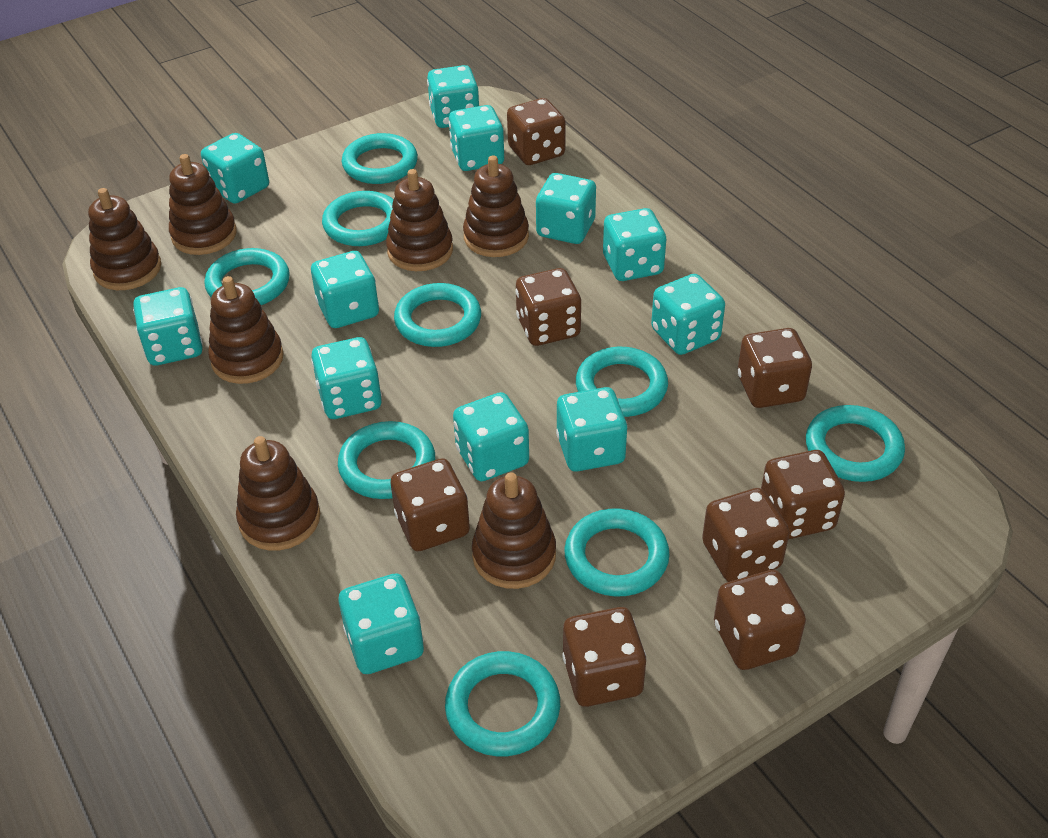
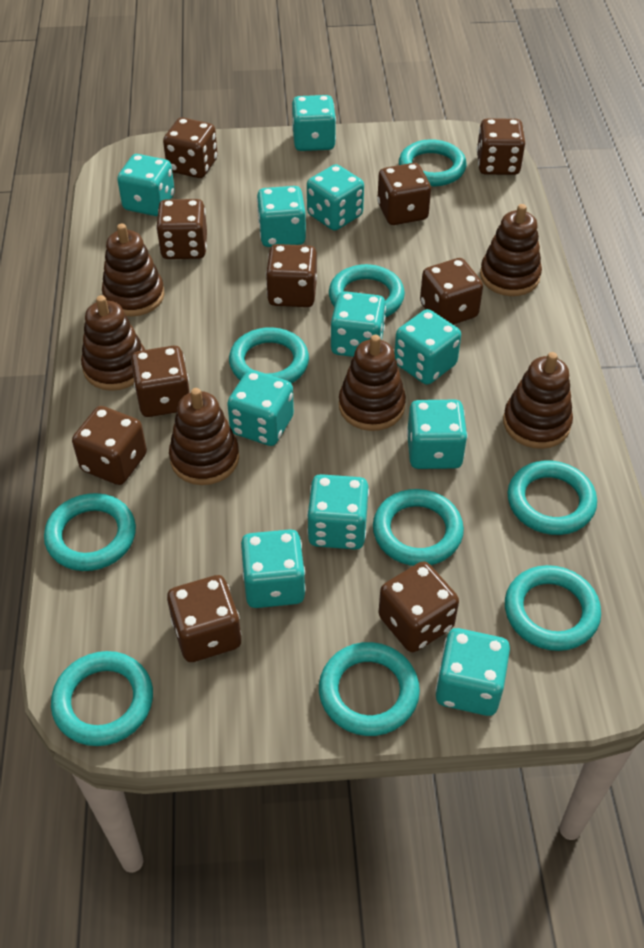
brown dice: [390,458,470,551] [507,98,566,165] [516,268,581,346] [562,607,646,707] [702,488,790,582] [714,570,806,670] [737,328,812,408] [761,450,845,539] = 8 -> [72,406,147,485] [131,346,190,417] [156,199,207,259] [163,117,218,178] [167,575,241,662] [266,244,317,307] [377,163,431,225] [379,561,459,652] [420,258,483,325] [477,118,525,175] = 10
brown stacking toy: [88,188,161,290] [169,154,237,255] [208,276,284,384] [236,436,320,551] [386,169,453,271] [463,155,529,257] [472,472,556,589] = 7 -> [81,295,145,391] [102,224,164,317] [169,388,239,485] [339,335,406,431] [480,204,542,296] [503,352,573,449] = 6
turquoise dice: [133,287,203,366] [201,133,269,204] [311,251,379,328] [311,337,382,419] [338,573,424,674] [427,65,479,128] [449,105,504,171] [453,392,529,481] [536,173,596,244] [556,387,628,472] [603,208,666,281] [651,274,725,355] = 12 -> [117,154,175,216] [227,370,294,446] [241,529,306,608] [257,186,306,247] [292,95,336,151] [307,164,364,231] [307,474,369,550] [331,291,386,357] [394,309,461,385] [407,400,467,469] [435,628,510,716] = 11

